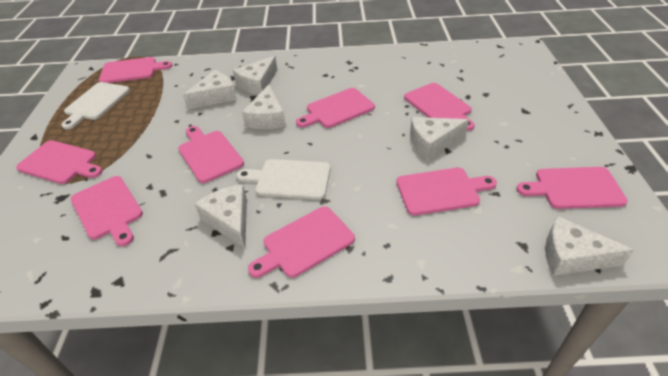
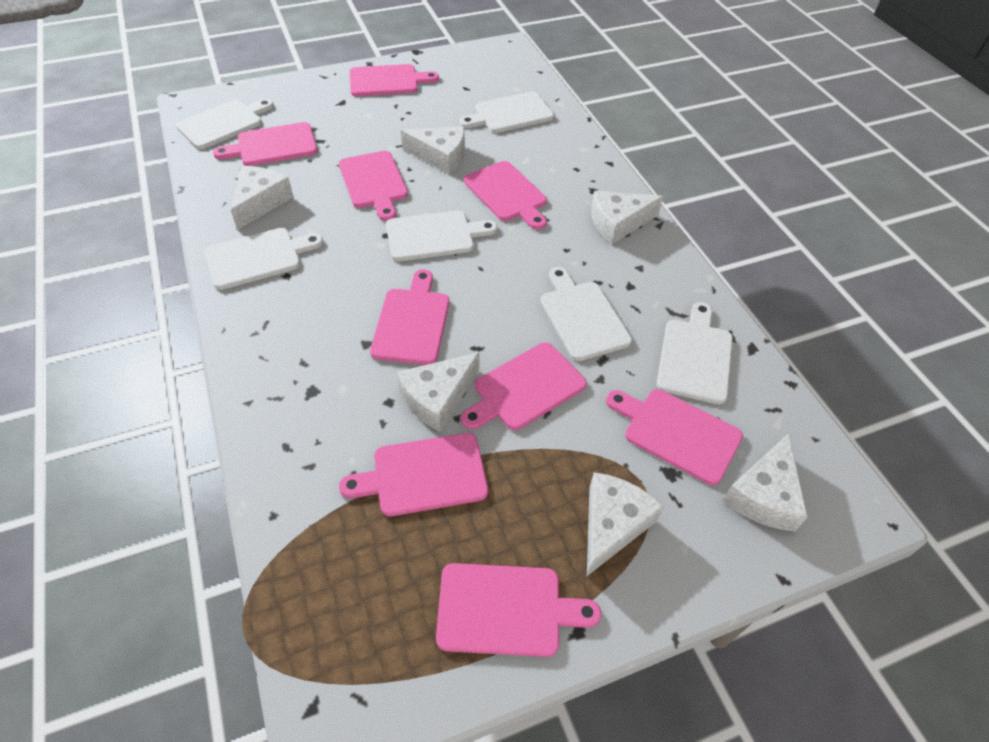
white cutting board: [61,82,130,130] [236,159,331,200] = 2 -> [176,99,274,149] [204,228,323,290] [386,210,497,261] [459,91,554,133] [540,267,632,361] [657,302,733,404] = 6

